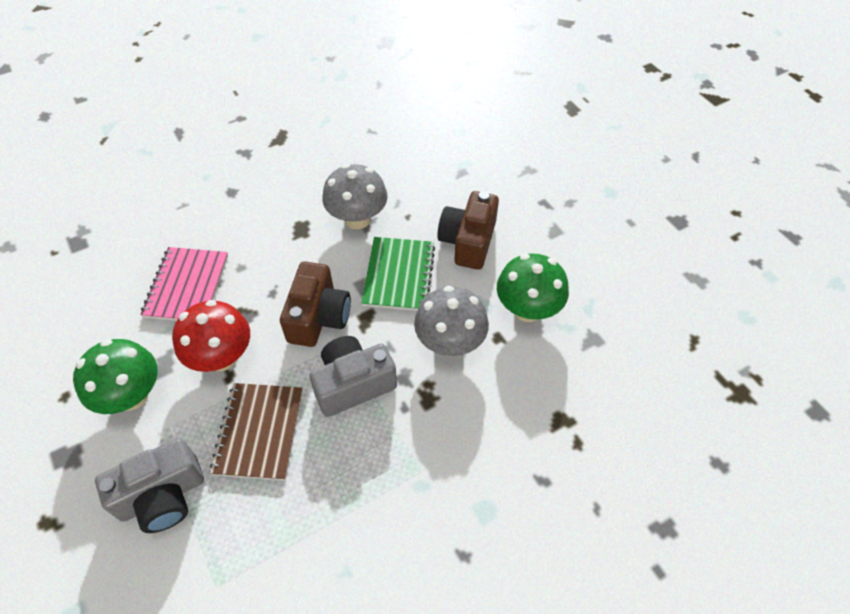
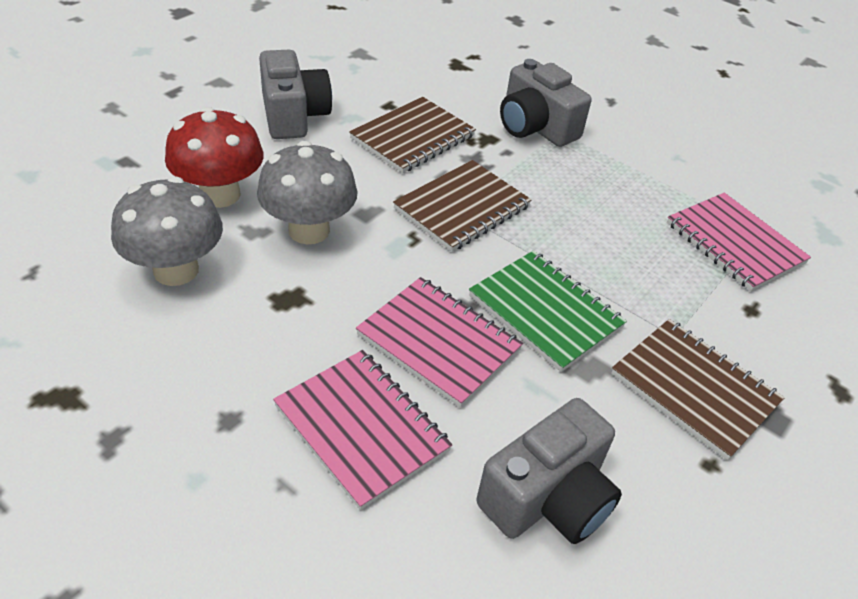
brown camera: [280,262,351,347] [437,191,499,270] = 2 -> none = 0
brown notebook: [210,383,303,481] = 1 -> [349,97,476,173] [393,160,532,252] [611,319,785,460] = 3
green mushroom: [73,339,158,414] [497,253,569,322] = 2 -> none = 0
grey camera: [95,438,204,533] [309,336,397,417] = 2 -> [259,50,332,139] [477,398,622,544] [500,59,591,147] = 3
pink notebook: [140,247,228,321] = 1 -> [273,350,452,510] [356,277,523,407] [667,193,811,291] = 3

